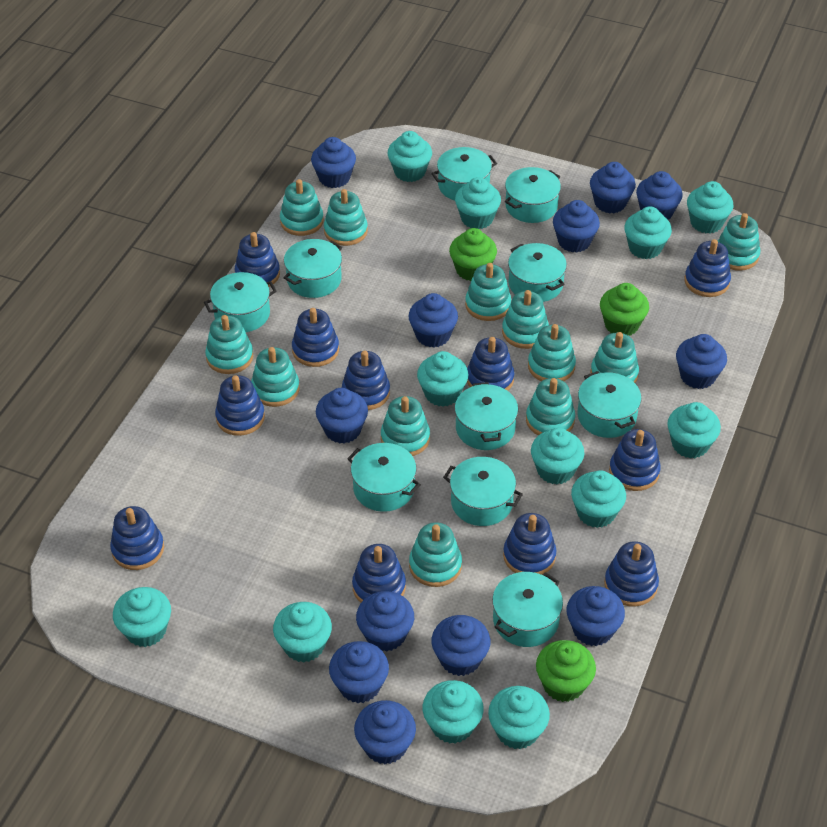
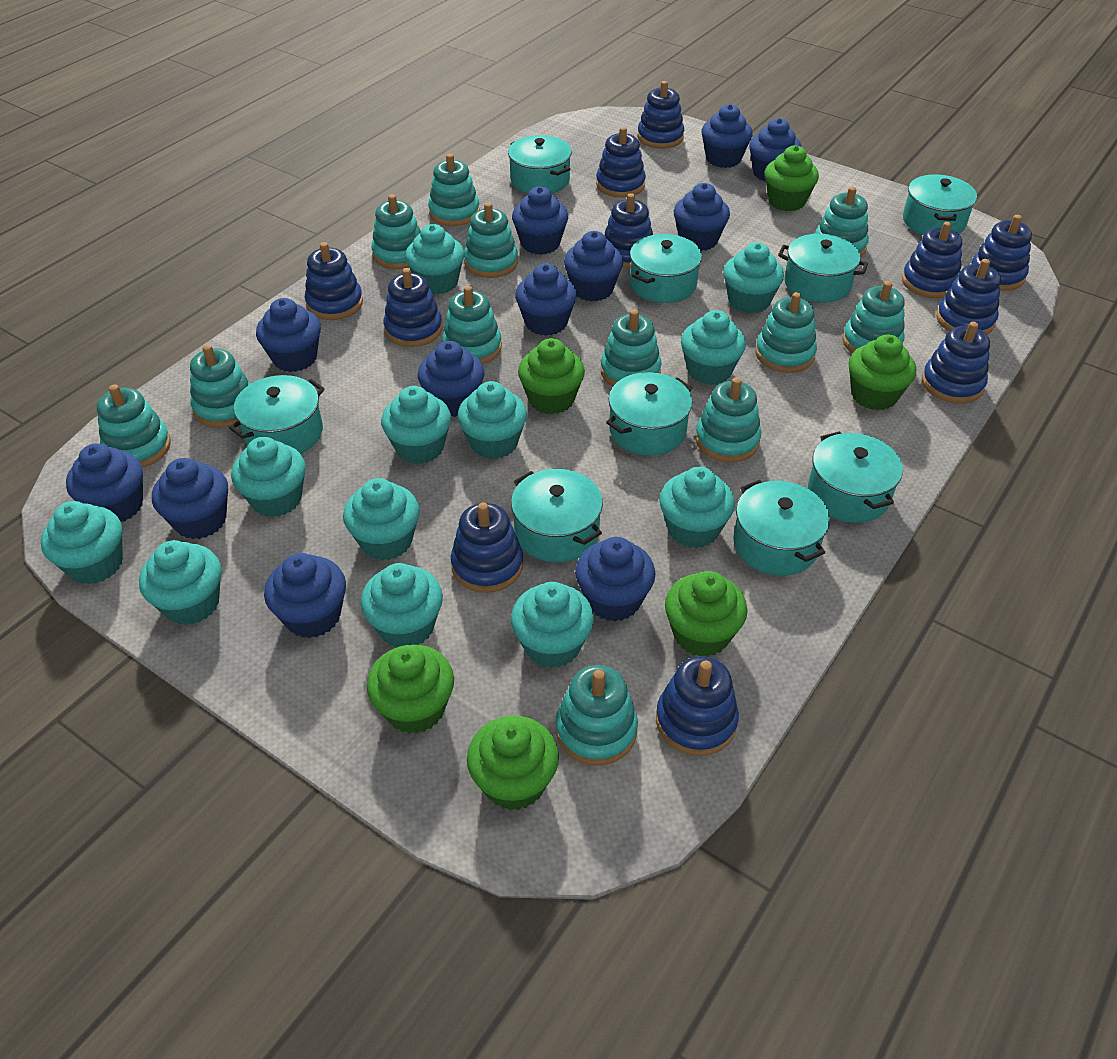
green cupcake: [449,228,497,281] [536,640,596,702] [600,283,649,336] = 3 -> [367,645,454,734] [467,716,559,811] [518,338,585,414] [665,571,747,657] [765,145,819,211] [849,334,916,410] = 6
turquoise pot: [204,272,277,332] [284,239,342,298] [347,443,421,512] [431,147,497,201] [443,457,523,526] [455,382,518,450] [492,572,563,647] [505,167,561,223] [508,243,567,302] [578,371,641,438] = 10 -> [229,375,325,454] [508,135,572,193] [511,469,603,562] [606,372,692,456] [630,234,702,303] [733,480,830,576] [778,234,868,303] [808,431,903,523] [903,174,977,235] = 9

